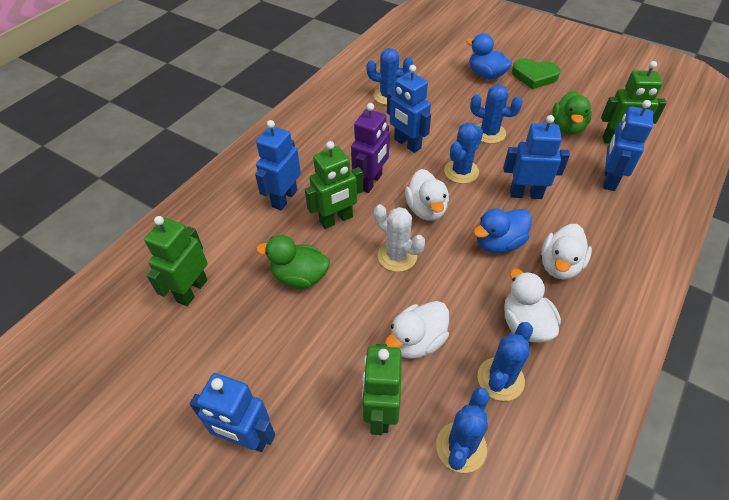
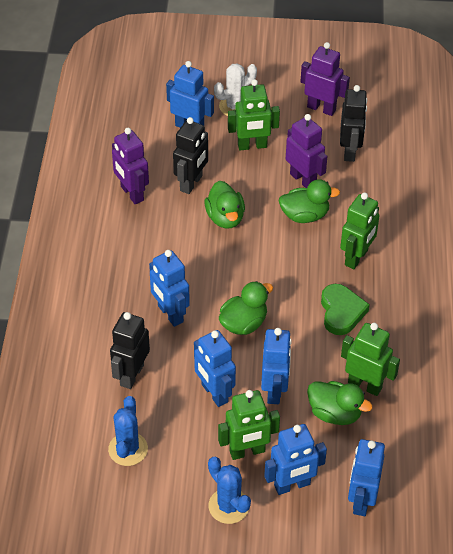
black robot: none = 0 -> [110,312,150,389] [173,117,208,194] [340,85,367,162] = 3
blue cactus: [367,48,413,105] [436,387,489,473] [444,122,483,184] [470,84,523,144] [478,322,533,401] = 5 -> [108,396,148,466] [208,457,251,524] = 2
blue duck: [466,33,512,80] [473,209,532,253] = 2 -> none = 0
blue robot: [190,373,275,452] [255,120,301,210] [387,65,431,153] [503,115,570,199] [603,100,653,191] = 5 -> [149,250,190,327] [166,61,214,128] [194,330,236,407] [261,328,292,404] [264,424,327,495] [348,439,385,516] = 6
green duck: [256,235,330,289] [552,91,592,135] = 2 -> [205,181,245,228] [219,281,273,335] [279,179,340,223] [307,381,373,425] = 4
purple robot: [351,103,390,193] = 1 -> [112,128,149,204] [286,114,328,188] [300,42,350,116] = 3
white duck: [385,301,449,359] [405,169,449,221] [504,269,561,342] [541,224,592,279] = 4 -> none = 0

